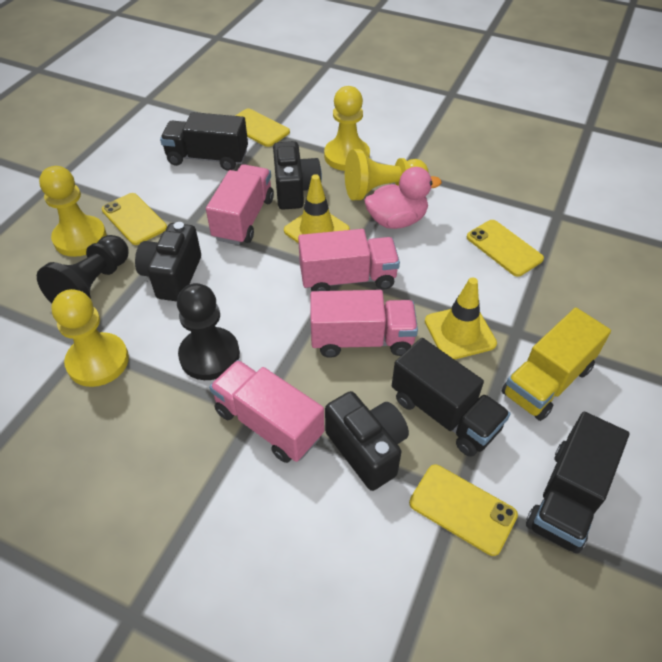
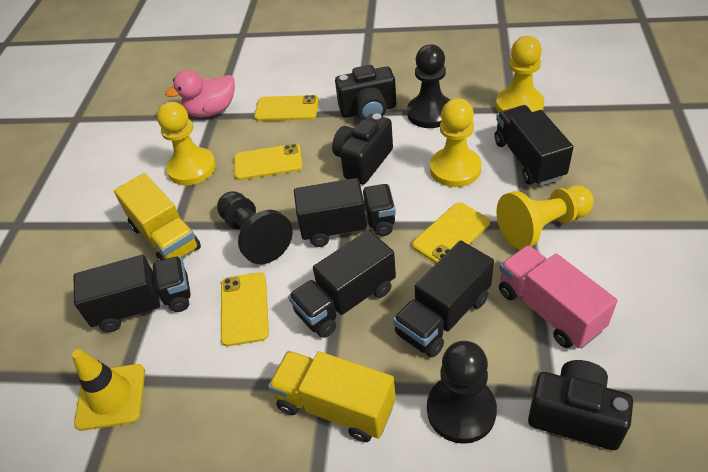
black pawn: [37,235,128,303] [177,283,240,380] = 2 -> [217,191,293,264] [407,44,450,128] [427,341,497,444] = 3
black truck: [160,112,248,171] [392,338,511,457] [526,412,629,554] = 3 -> [74,255,191,332] [288,230,396,338] [294,178,396,247] [393,241,494,358] [494,105,574,186] = 5
pink truck: [206,164,274,245] [209,360,324,463] [298,229,400,291] [310,290,418,358] = 4 -> [499,245,617,348] = 1
yellow traffic cone: [284,174,350,244] [425,277,497,360] = 2 -> [72,349,145,431] = 1
yellow truck: [502,308,611,421] = 1 -> [114,173,201,261] [268,351,396,442] = 2

